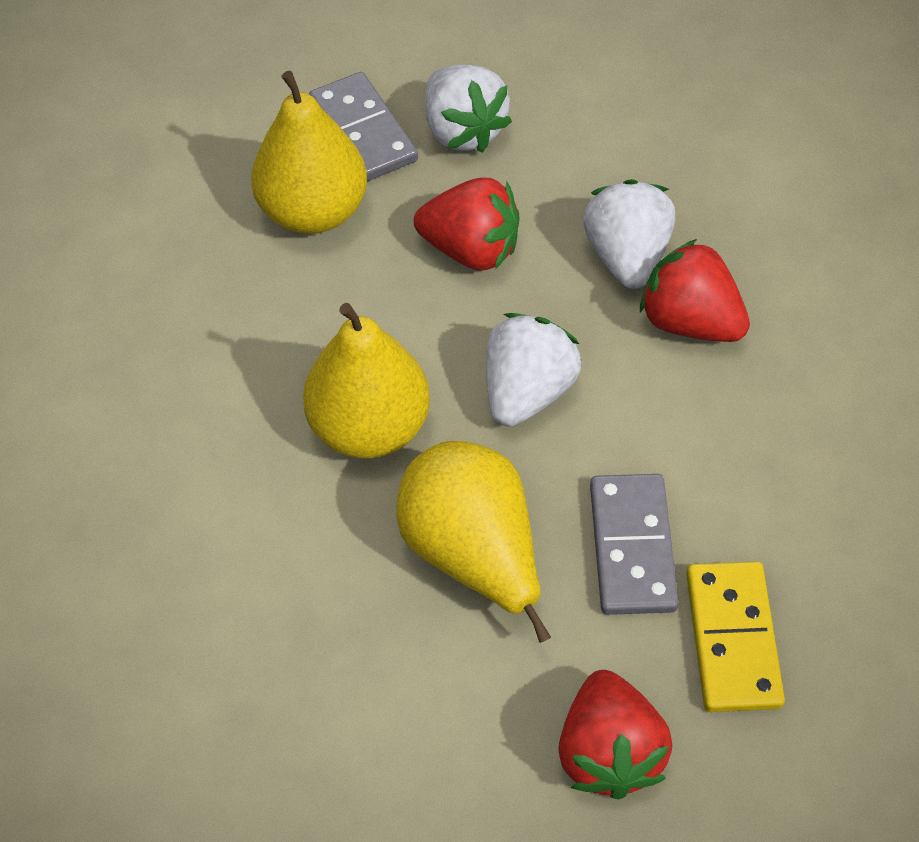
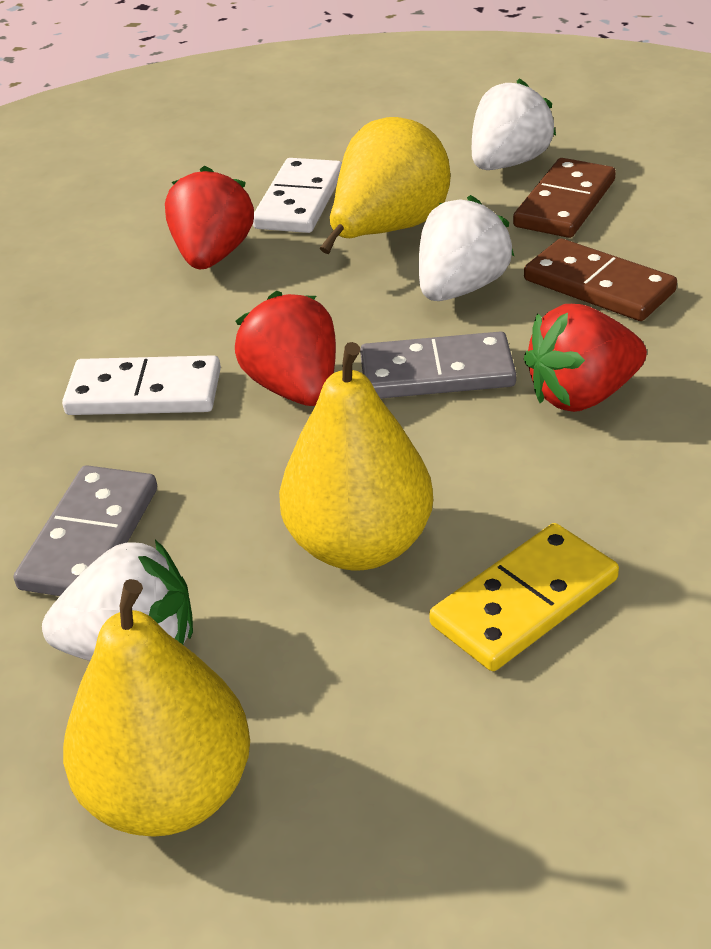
brown domino: none = 0 -> [513,158,616,238] [524,238,677,321] = 2
white domino: none = 0 -> [62,355,221,415] [253,158,342,233] = 2

